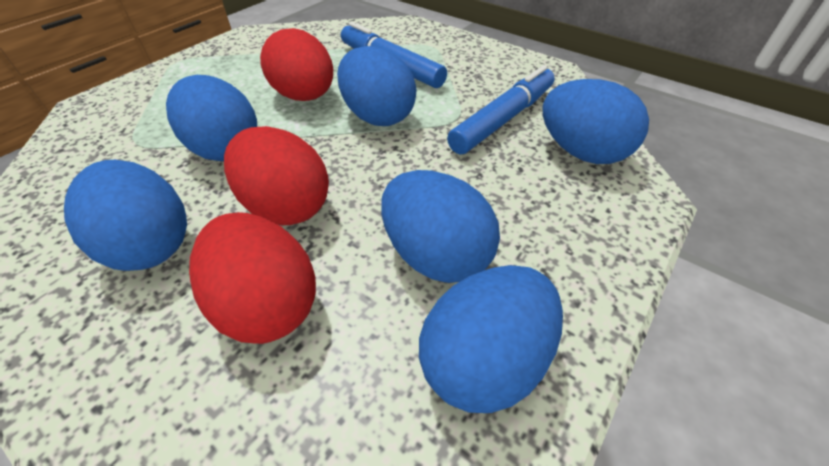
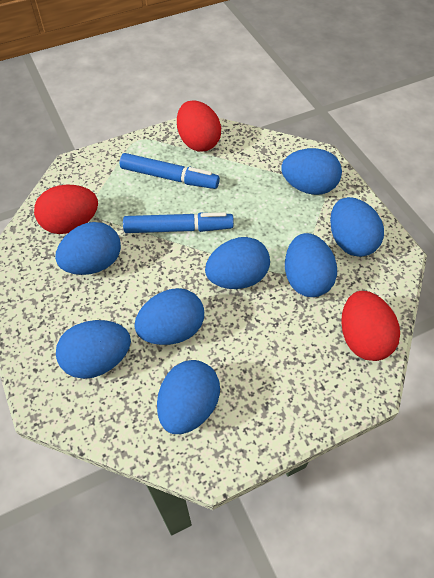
blue egg: [64,160,187,271] [166,75,257,161] [337,46,417,126] [381,170,500,283] [419,265,563,413] [543,79,649,164] = 6 -> [55,222,121,275] [56,320,131,379] [134,288,204,345] [157,360,220,434] [205,237,270,289] [281,148,342,195] [285,233,337,297] [330,197,384,257] = 8

